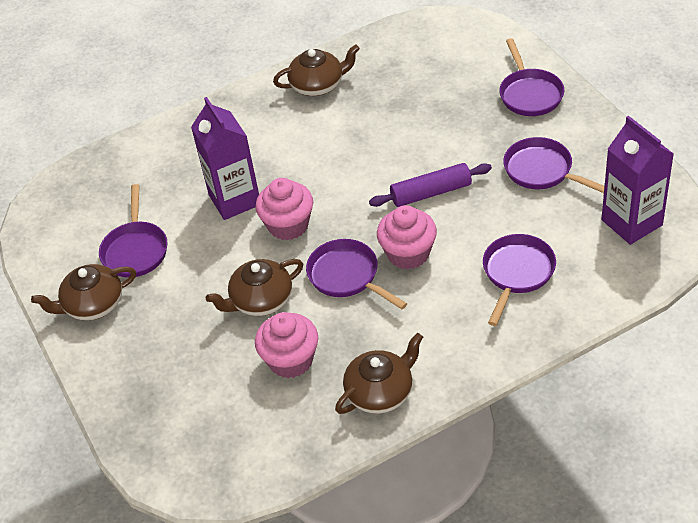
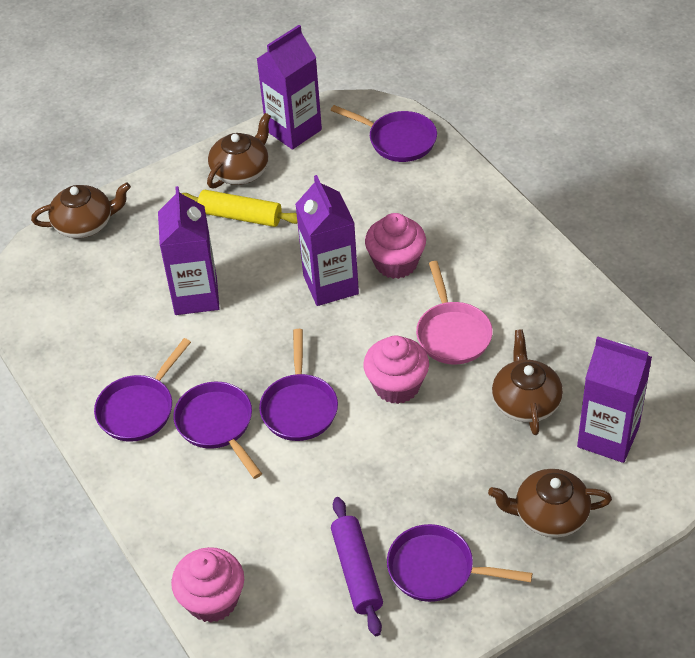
pink pan: none = 0 -> [416,261,493,364] = 1
purple carton: [191,97,259,220] [601,116,674,245] = 2 -> [158,186,220,315] [257,25,322,150] [295,175,359,306] [577,336,652,463] = 4
yellow rolling pin: none = 0 -> [181,190,298,227] = 1

